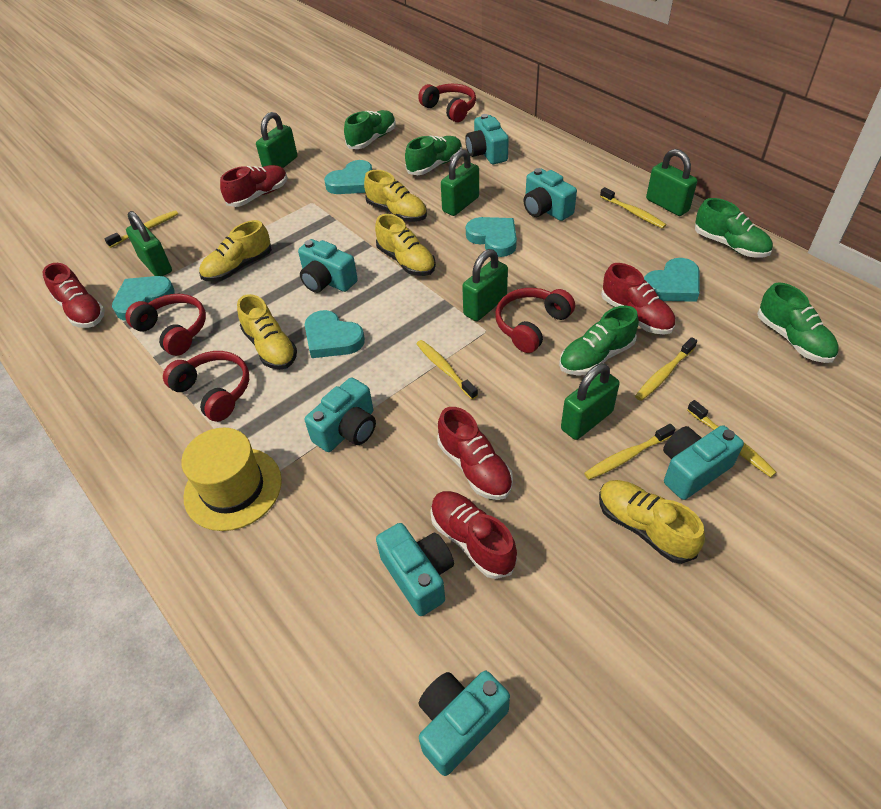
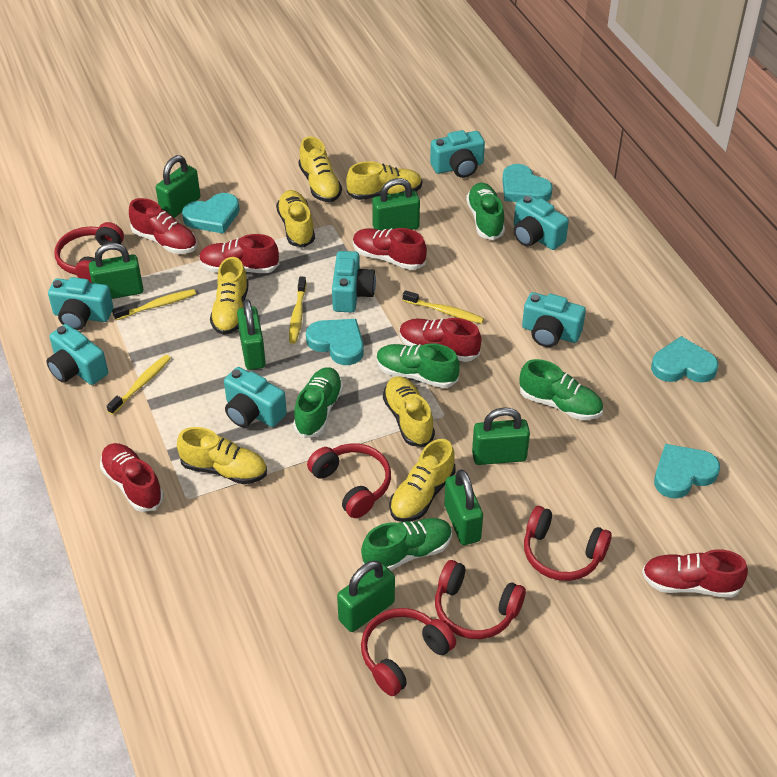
green padlock: [126,211,172,276] [256,112,297,168] [441,149,479,216] [462,249,508,321] [561,363,620,440] [646,149,697,216] = 6 -> [89,243,143,299] [156,155,200,218] [237,299,266,370] [337,561,395,632] [372,178,420,230] [444,469,483,545] [472,407,530,465] = 7
red headphones: [125,294,206,356] [163,351,249,422] [418,84,476,122] [495,288,575,353] = 4 -> [55,222,124,283] [307,443,391,518] [361,608,456,696] [435,560,526,639] [524,506,612,581] = 5
red shoe: [42,263,105,328] [220,165,288,207] [430,491,517,579] [437,407,513,500] [601,263,675,335] = 5 -> [100,443,164,512] [129,198,197,254] [199,234,279,273] [353,228,427,270] [399,318,481,362] [642,549,748,598] = 6
yellow hat: [181,428,282,531] = 1 -> none = 0
yellow shoe: [199,220,272,282] [237,294,297,369] [364,170,427,222] [375,214,436,276] [599,480,705,564] = 5 -> [177,427,267,484] [210,257,249,335] [276,190,315,247] [299,136,342,202] [346,161,422,200] [383,376,435,447] [390,439,456,522] = 7
yellow toothbrush: [104,210,178,248] [416,340,478,400] [584,424,676,480] [600,187,666,229] [635,337,697,401] [687,400,777,478] = 6 -> [107,355,171,415] [112,289,196,320] [289,277,306,344] [403,290,484,324] = 4

